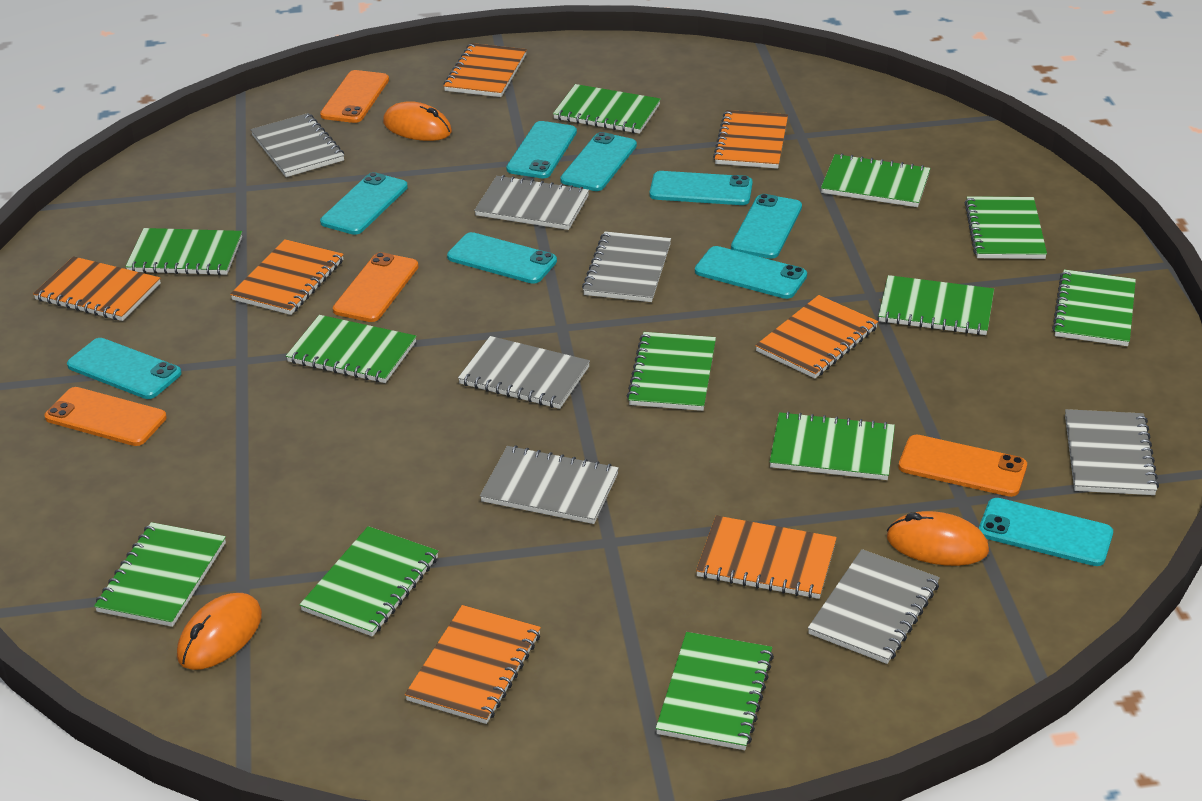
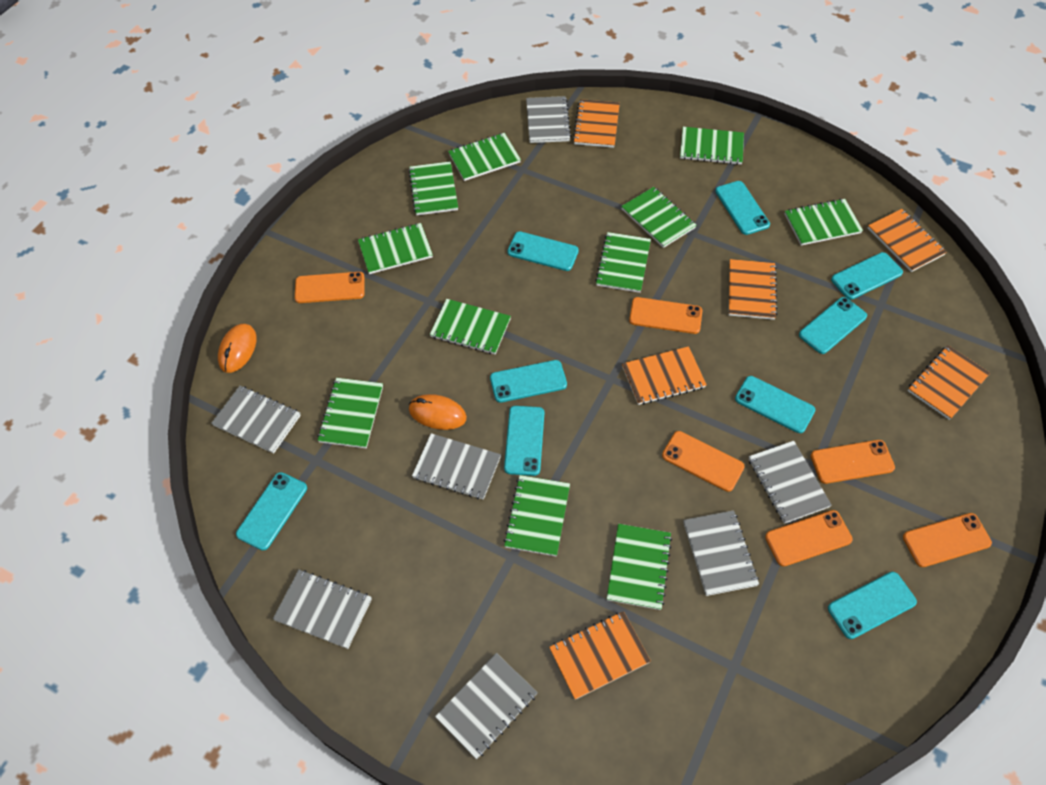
green notebook: [94,522,226,627] [125,228,242,275] [286,315,416,383] [299,526,438,636] [553,84,661,134] [627,332,716,411] [656,632,774,750] [770,411,895,480] [821,153,930,207] [878,275,994,335] [965,196,1047,259] [1052,269,1136,346] = 12 -> [317,378,383,448] [358,223,433,274] [408,161,458,215] [430,299,511,354] [448,133,521,181] [503,475,570,556] [595,232,651,293] [607,524,672,610] [621,187,696,248] [680,127,744,165] [785,198,863,246] = 11
orange mouse: [177,593,262,670] [383,101,452,141] [887,511,989,566] = 3 -> [218,324,257,373] [409,394,467,430] = 2
orange notebook: [33,256,161,321] [230,239,344,315] [405,605,541,724] [444,43,527,97] [696,515,837,599] [713,110,788,169] [755,295,878,378] = 7 -> [549,611,651,700] [573,99,620,148] [622,346,707,405] [729,259,777,320] [868,209,947,272] [908,345,990,420] = 6
orange phone: [45,387,167,446] [320,70,389,123] [333,252,419,322] [898,434,1027,497] = 4 -> [295,272,365,303] [629,297,702,334] [662,431,745,492] [765,510,853,567] [811,440,895,484] [903,513,992,567] = 6

